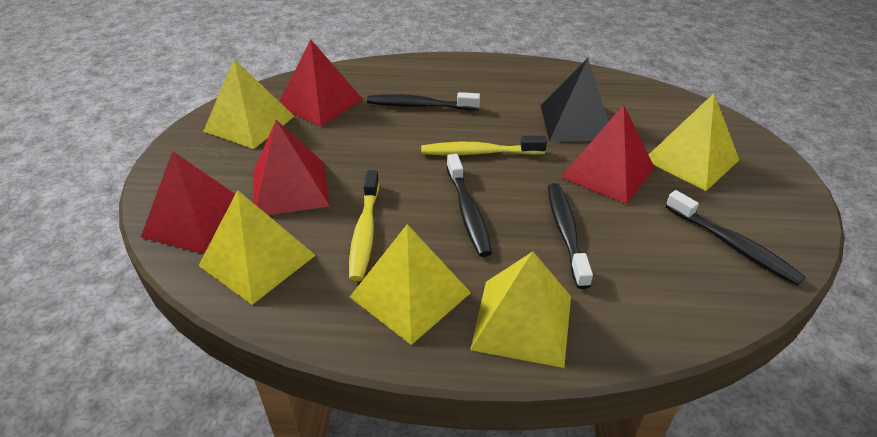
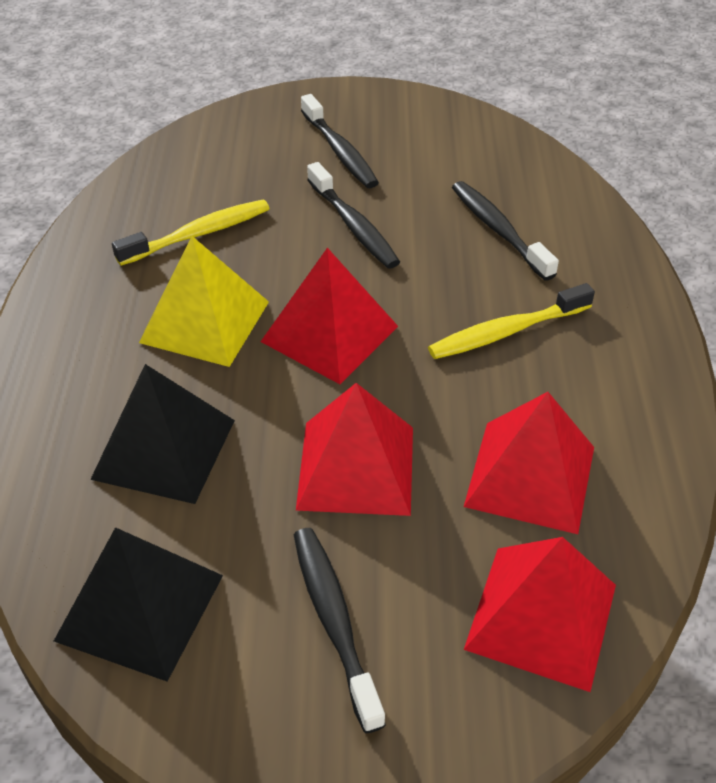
black pyramid: [541,58,609,141] = 1 -> [54,527,223,682] [90,364,235,504] = 2
yellow pyramid: [198,190,316,305] [203,59,294,149] [350,224,471,345] [470,251,571,368] [649,93,739,191] = 5 -> [139,236,269,367] = 1

